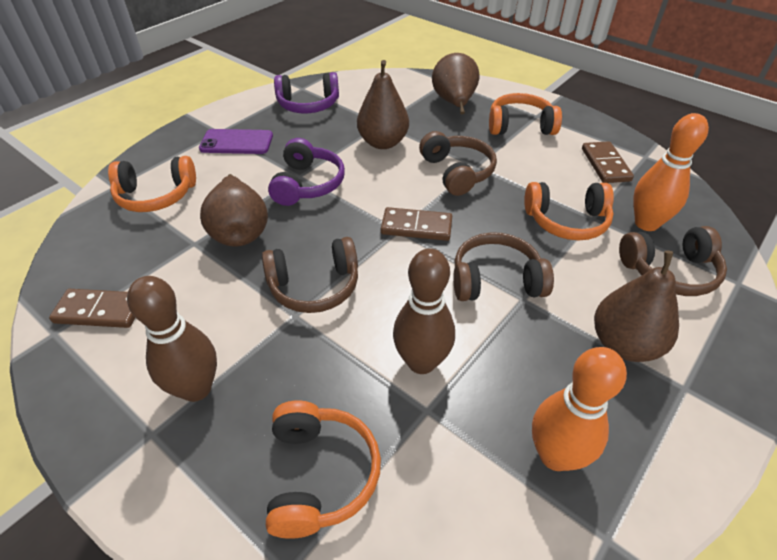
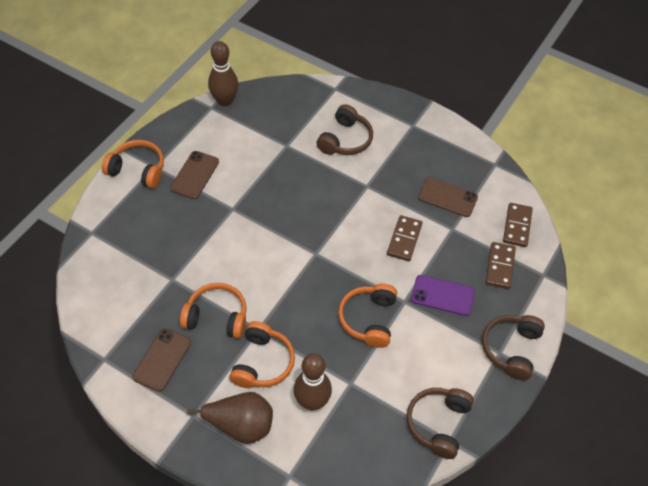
brown headphones: [262,237,358,313] [419,131,497,196] [453,232,554,301] [619,226,727,296] = 4 -> [316,104,373,155] [407,388,474,459] [482,315,545,380] = 3
brown pear: [200,174,268,247] [357,60,409,149] [432,53,479,114] [594,251,679,362] = 4 -> [187,392,273,444] = 1
brown phone: none = 0 -> [132,328,191,392] [170,151,219,199] [418,177,478,217] = 3
orange bowling pin: [532,347,627,471] [633,113,709,231] = 2 -> none = 0
purple headphones: [268,138,345,206] [274,72,339,113] = 2 -> none = 0

